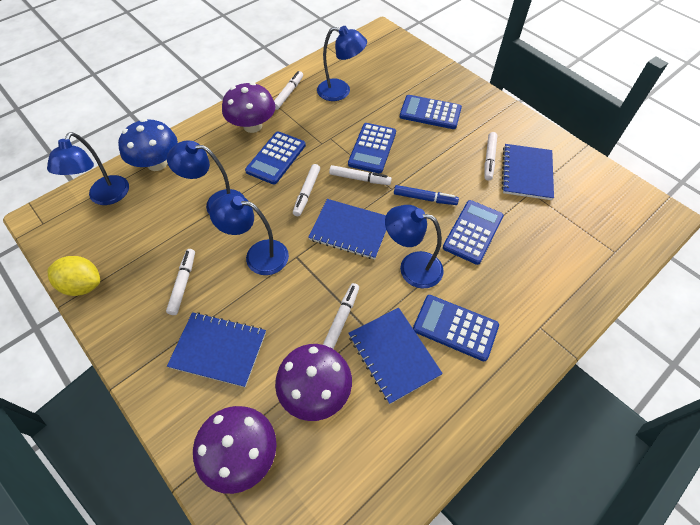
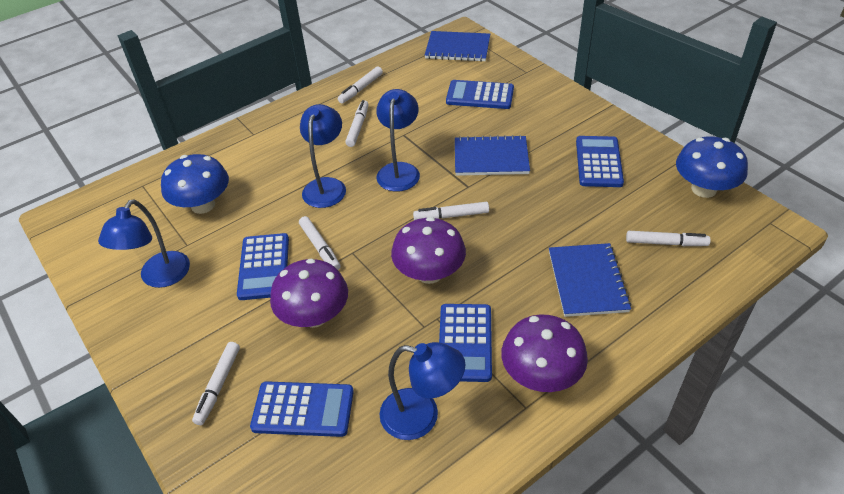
blue lamp: [47,132,129,205] [167,141,244,215] [209,193,289,275] [317,26,367,101] [385,205,444,289] = 5 -> [98,199,190,288] [300,104,346,208] [376,89,420,192] [380,342,466,440] = 4
blue marker: [394,185,459,205] = 1 -> none = 0
blue mushroom: [118,119,178,171] = 1 -> [161,154,229,214] [676,136,748,198] = 2
blue notebook: [167,312,266,387] [308,199,386,259] [348,307,443,404] [502,144,554,200] = 4 -> [425,31,490,62] [455,135,530,176] [549,243,632,317] = 3
yellow lemon: [47,256,100,296] = 1 -> none = 0

